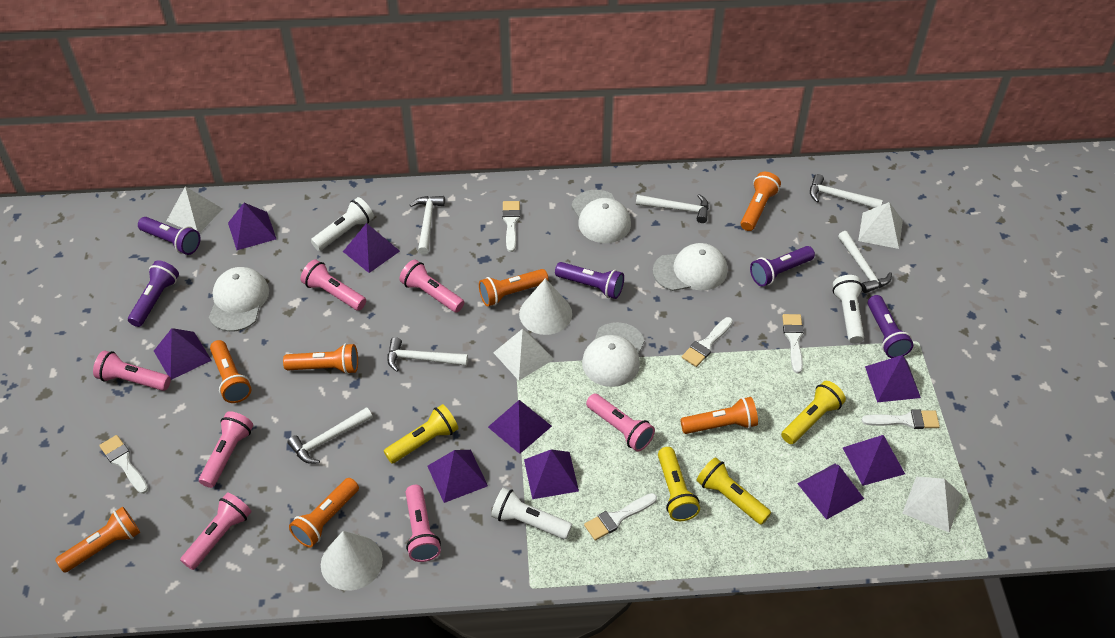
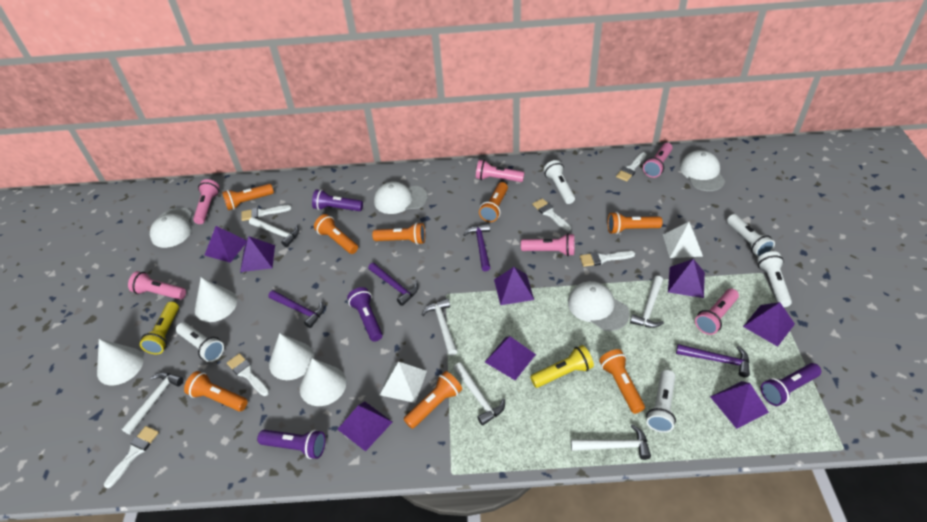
orange flashlight: [55,507,140,573] [210,340,251,403] [283,343,358,374] [289,478,359,548] [479,269,549,307] [680,397,758,434] [741,172,781,231] = 7 -> [184,371,248,411] [222,184,274,210] [314,214,358,254] [372,222,425,245] [404,371,462,429] [479,182,508,222] [599,349,645,414] [608,212,663,234] = 8
pink flashlight: [93,350,171,391] [180,493,251,570] [199,411,253,488] [301,260,366,311] [400,260,464,313] [405,485,441,562] [586,394,655,452] = 7 -> [128,271,186,300] [193,179,220,224] [476,160,524,182] [521,233,574,256] [643,143,673,178] [695,289,739,335] = 6
purple flashlight: [128,260,179,327] [138,217,201,255] [555,262,624,299] [750,246,815,287] [867,295,914,358] = 5 -> [257,430,325,459] [312,189,363,211] [347,287,383,342] [761,363,821,406] = 4
purple hammer: none = 0 -> [268,290,324,328] [368,263,418,306] [463,223,490,271] [676,344,750,377] = 4
purple pyramid: [154,328,212,380] [228,203,276,250] [343,223,400,273] [428,450,488,503] [488,400,552,454] [524,449,579,499] [797,464,864,520] [843,435,905,486] [865,355,921,402] = 9 -> [204,226,247,263] [240,236,275,272] [337,401,393,452] [485,336,536,380] [494,267,534,305] [668,259,705,298] [710,381,769,429] [743,302,795,347] = 8
white cone: [321,531,383,591] [519,278,572,335] = 2 -> [97,339,144,385] [195,277,237,322] [269,333,315,380] [300,358,346,406] = 4
white flashlight: [311,197,374,251] [491,487,572,539] [833,275,864,344] = 3 -> [176,322,224,362] [544,160,575,204] [646,370,676,433] [727,214,775,257] [757,251,792,307] = 5
white pyramid: [167,186,222,233] [493,329,554,380] [858,202,903,249] [903,477,962,533] = 4 -> [380,362,427,403] [663,222,703,258] = 2
yellow flashlight: [384,404,459,464] [658,447,700,521] [696,457,771,525] [781,381,846,444] = 4 -> [140,302,179,354] [530,345,594,388] = 2

